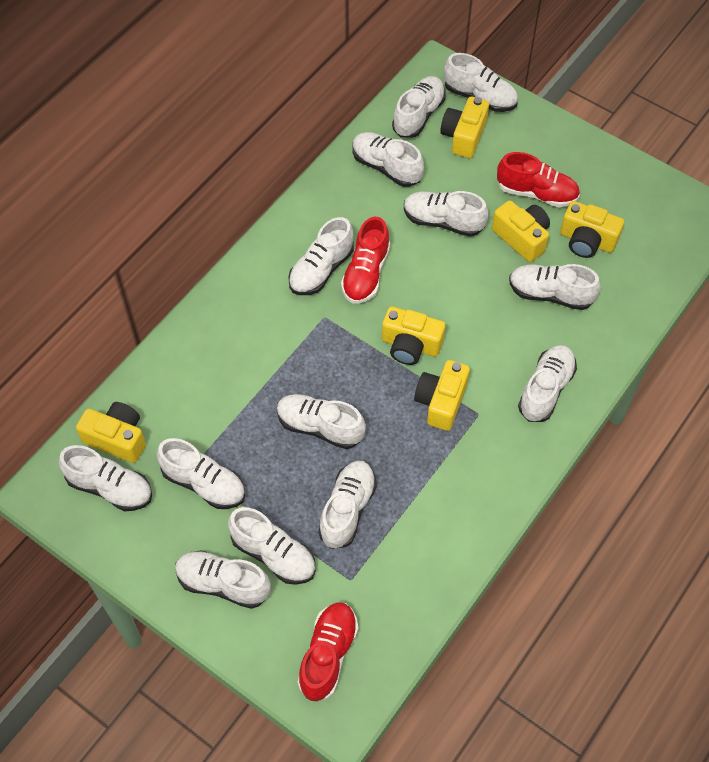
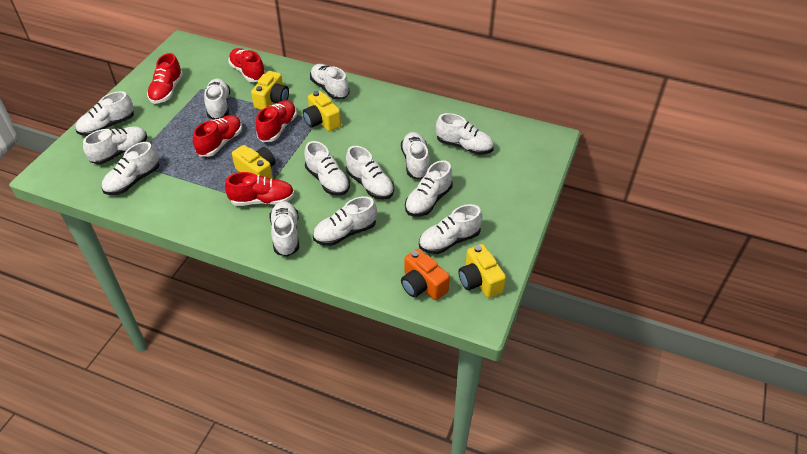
orange camera: none = 0 -> [401,249,450,300] = 1
red shoe: [298,602,358,701] [341,217,390,304] [497,152,580,208] = 3 -> [147,53,183,104] [193,115,242,157] [225,172,295,206] [228,48,266,82] [256,100,297,142] = 5
yellow camera: [76,402,146,463] [382,307,445,365] [414,360,470,431] [440,97,489,158] [492,200,550,262] [560,201,624,258] = 6 -> [232,145,275,180] [251,71,289,110] [303,91,341,131] [458,244,506,298] = 4

